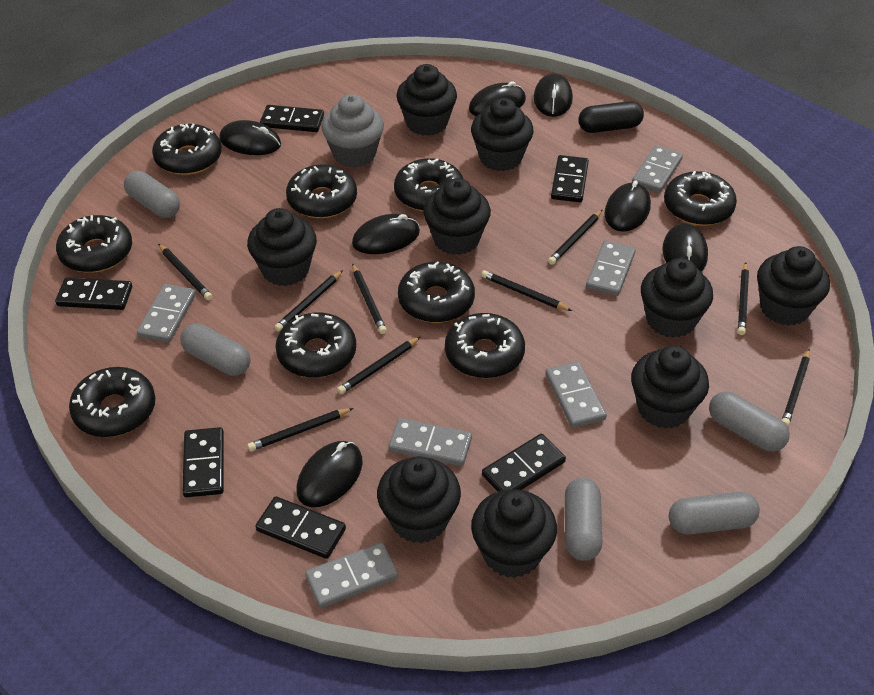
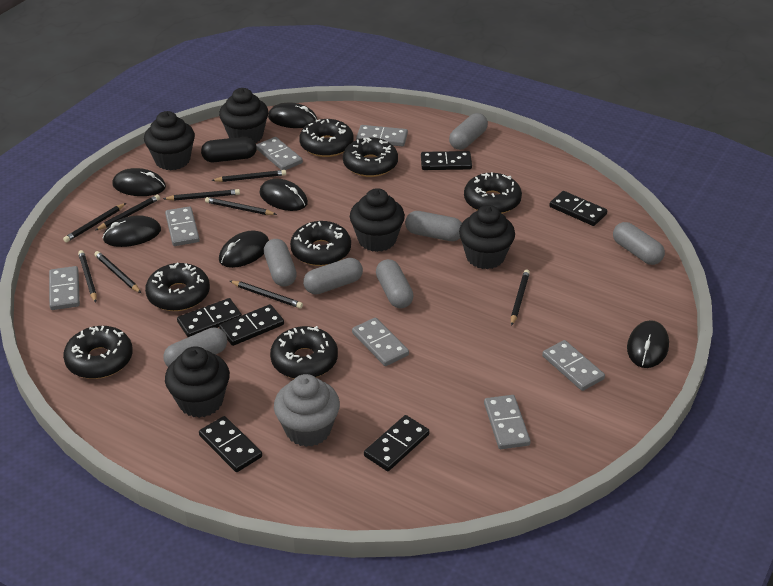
black cupcake: [247,208,317,286] [377,456,461,543] [396,64,457,136] [423,178,491,255] [471,98,534,171] [471,489,557,578] [631,345,709,429] [641,258,713,338] [757,246,830,326] = 9 -> [144,111,195,170] [165,346,230,418] [219,88,268,143] [350,188,405,252] [459,205,515,269] = 5
black donut: [56,215,132,273] [69,367,155,437] [152,124,222,175] [275,313,356,378] [286,164,357,218] [394,158,463,211] [398,261,475,323] [445,313,525,378] [664,171,737,226] = 9 -> [63,326,133,379] [145,262,210,311] [270,326,338,379] [290,221,351,266] [299,119,354,157] [343,138,398,177] [464,172,522,214] = 7
black mouse: [219,120,281,155] [296,441,363,507] [352,214,420,254] [469,81,526,116] [534,73,573,117] [604,180,651,232] [662,223,708,272] = 7 -> [103,215,161,247] [112,168,166,196] [219,230,269,268] [259,179,308,211] [268,102,317,128] [627,320,669,368] = 6
grey capsule: [124,171,180,218] [180,324,250,376] [565,477,602,561] [669,492,760,535] [709,391,790,452] = 5 -> [163,327,227,367] [264,239,297,287] [303,258,363,295] [376,259,414,308] [405,211,462,241] [449,113,488,150] [613,222,665,265] = 7
grey domino: [137,284,196,343] [305,542,398,608] [388,418,472,466] [545,362,607,428] [586,240,636,296] [632,145,683,193] = 6 -> [49,266,80,310] [165,206,200,246] [256,137,303,170] [352,317,409,366] [356,125,408,147] [484,395,531,449] [542,340,605,391] = 7

